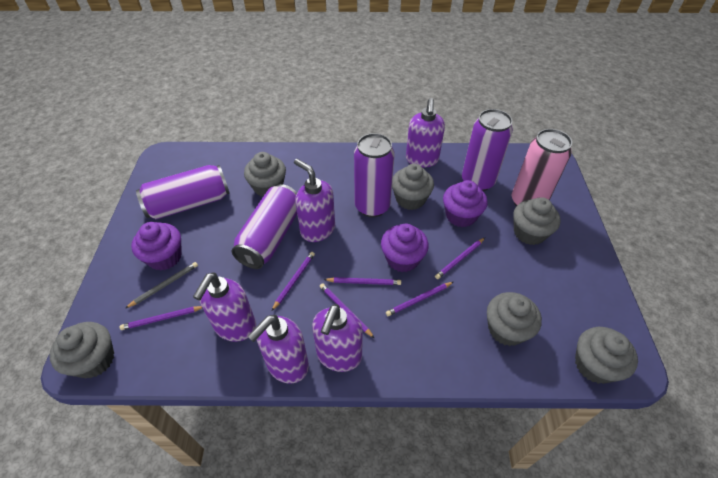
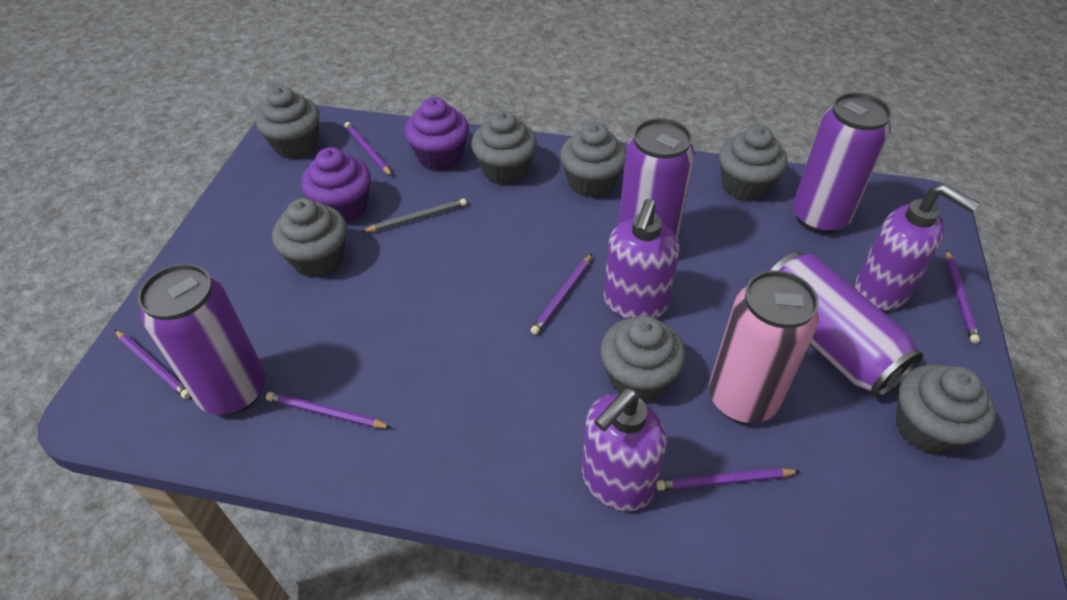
grey cupcake: [49,322,114,378] [244,152,286,196] [392,164,434,210] [487,292,542,346] [513,197,561,245] [575,327,638,384] = 6 -> [255,86,320,159] [272,198,347,277] [471,111,537,185] [560,123,626,198] [600,316,686,401] [719,126,788,201] [896,364,996,455] = 7
purple cupcake: [131,222,182,271] [381,224,429,272] [443,180,488,227] = 3 -> [301,147,371,223] [405,97,469,171] = 2
purple soap dispenser: [193,273,256,342] [247,315,309,384] [294,159,335,242] [312,304,363,372] [406,98,445,167] = 5 -> [582,388,667,512] [604,199,679,319] [855,184,980,311] = 3

